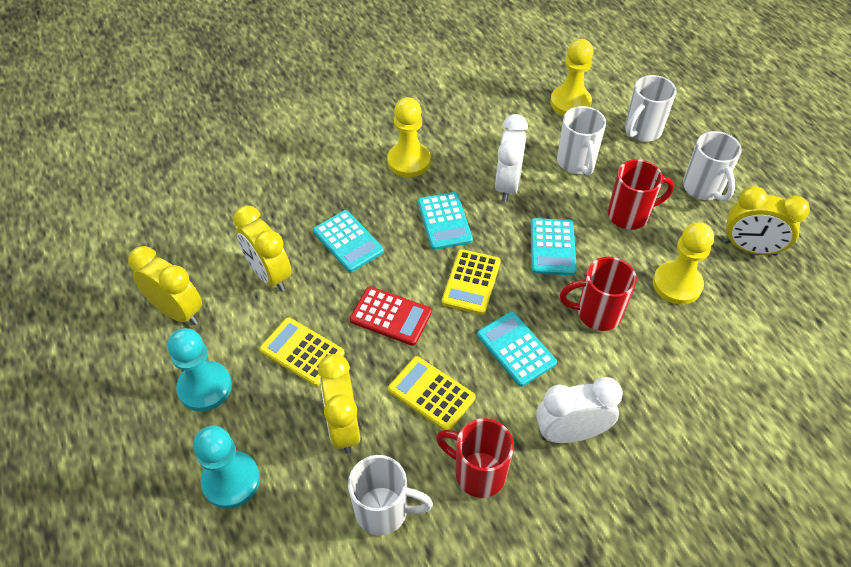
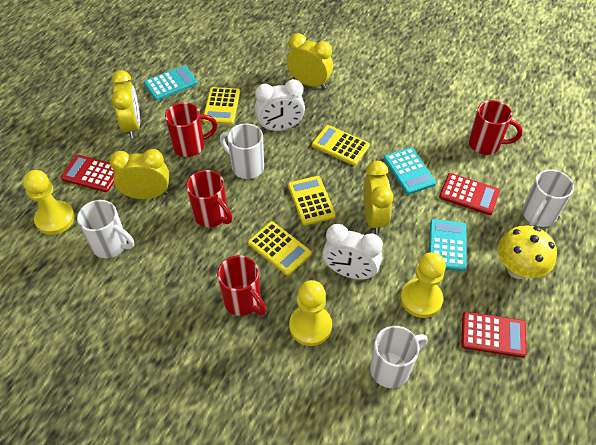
red calculator: [350,286,432,346] = 1 -> [61,155,114,192] [439,173,500,215] [461,311,527,358] = 3
red mug: [436,418,514,498] [560,257,637,331] [608,159,674,230] = 3 -> [165,102,217,157] [186,170,233,227] [217,255,266,316] [468,100,523,155] = 4
turquoise calculator: [313,210,384,272] [418,192,473,250] [477,312,557,387] [531,218,577,275] = 4 -> [144,65,198,101] [384,147,436,195] [429,219,467,271] = 3
turquoise pawn: [168,328,232,412] [193,425,260,509] = 2 -> none = 0
yellow calculator: [260,317,345,386] [388,356,476,430] [442,249,501,315] = 3 -> [203,87,240,125] [248,221,311,276] [288,176,336,225] [312,125,370,165] = 4
yellow mushroom: none = 0 -> [498,225,557,279] = 1

